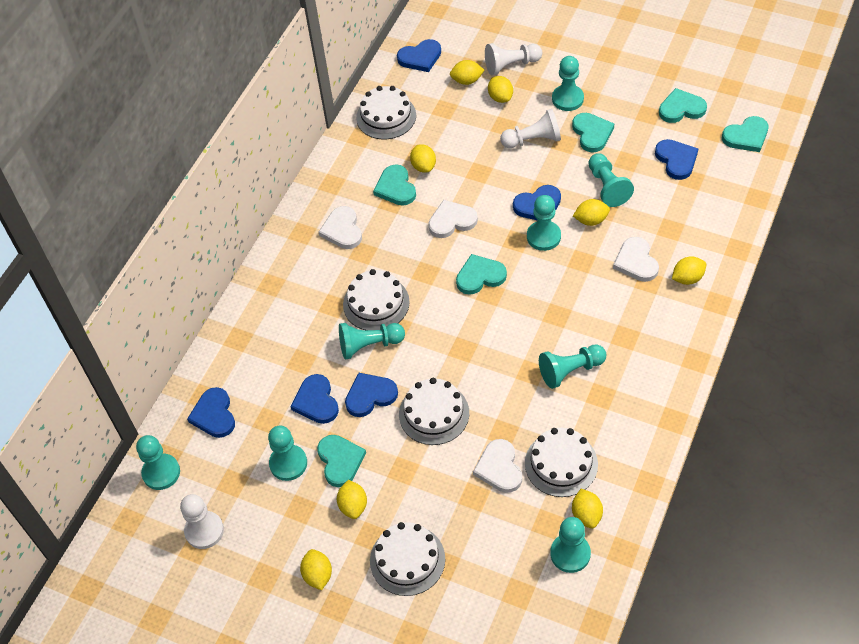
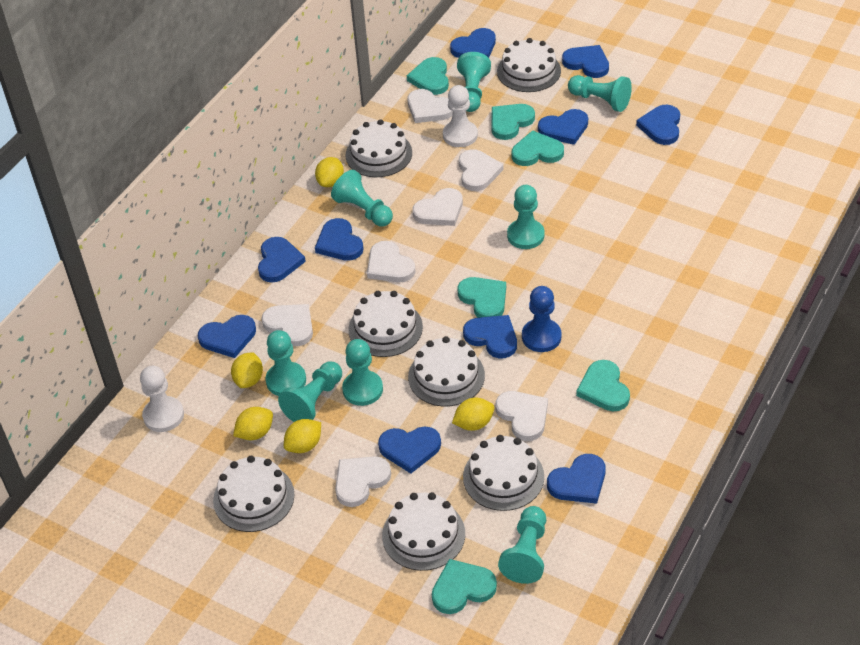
blue heart: [187,387,235,438] [291,374,339,424] [345,373,398,417] [397,39,441,72] [513,185,561,220] [655,139,698,180] = 6 -> [198,315,256,358] [258,237,306,283] [315,218,364,261] [378,426,441,473] [450,28,496,58] [463,315,517,358] [538,109,588,145] [547,454,606,504] [562,45,609,78] [636,105,680,145] = 10
blue pawn: none = 0 -> [522,286,562,352] = 1
white cake: [343,269,410,330] [356,86,416,139] [370,522,445,596] [399,378,469,445] [525,428,598,497] = 5 -> [213,456,295,532] [345,119,412,177] [348,291,423,357] [382,492,465,571] [408,336,485,407] [463,435,544,511] [497,38,561,92] = 7
white heart: [319,206,362,249] [428,200,478,238] [473,439,522,493] [613,237,659,282] = 4 -> [261,304,313,346] [335,456,391,507] [367,241,415,282] [408,89,453,123] [413,188,463,226] [459,149,504,191] [495,391,548,441] = 7
white pawn: [180,494,224,549] [485,43,542,75] [500,109,561,148] = 3 -> [140,366,184,432] [443,85,478,147] = 2
yellow lemon: [300,549,332,590] [337,480,367,519] [410,144,436,173] [450,60,484,85] [488,76,513,103] [572,489,603,529] [573,199,610,226] [672,256,706,285] = 8 -> [231,352,263,388] [233,407,273,440] [284,419,321,453] [315,157,344,187] [452,398,494,431] = 5

